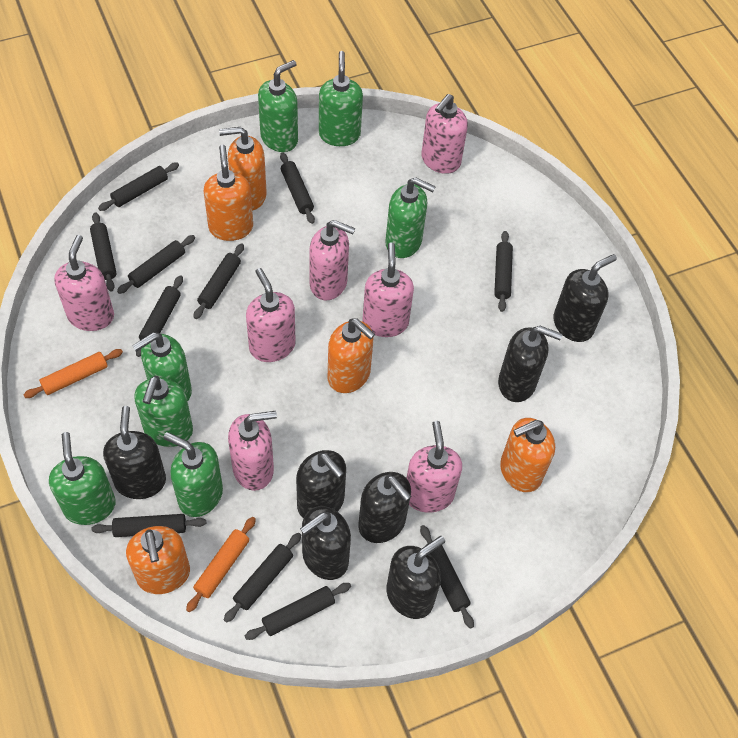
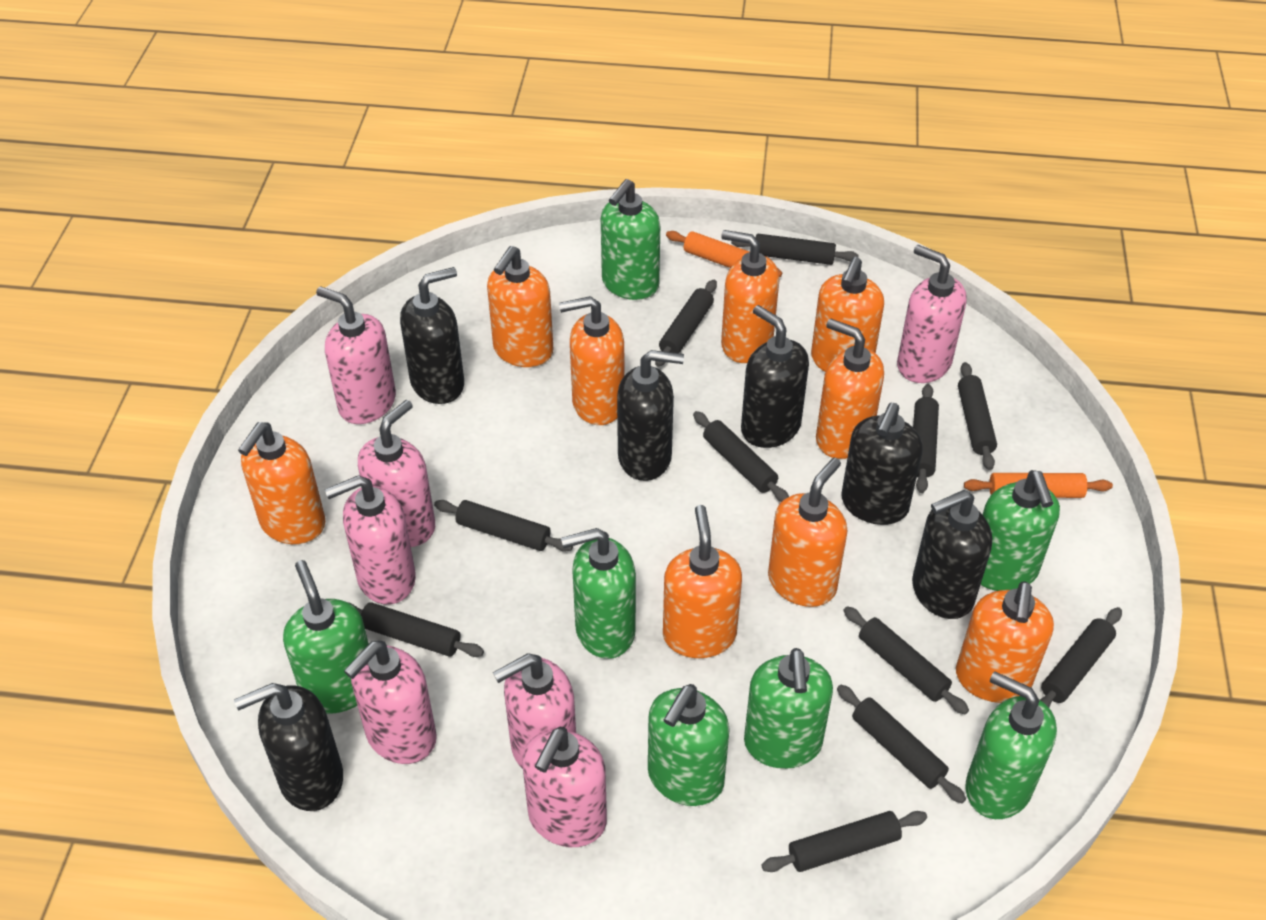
black soap dispenser: [103,406,166,499] [296,450,346,518] [300,506,351,580] [358,472,411,543] [387,536,445,619] [498,326,562,402] [553,254,617,342] = 7 -> [234,683,343,811] [400,267,464,404] [617,350,684,481] [741,305,809,448] [841,403,923,525] [912,490,992,619] = 6
orange soap dispenser: [126,526,190,594] [204,145,253,241] [219,127,267,211] [327,318,375,393] [500,418,555,492] = 5 -> [238,422,325,544] [487,246,553,367] [559,296,625,425] [663,505,742,658] [721,230,779,363] [768,458,847,607] [811,257,884,372] [816,318,884,459] [956,581,1054,703] = 9

